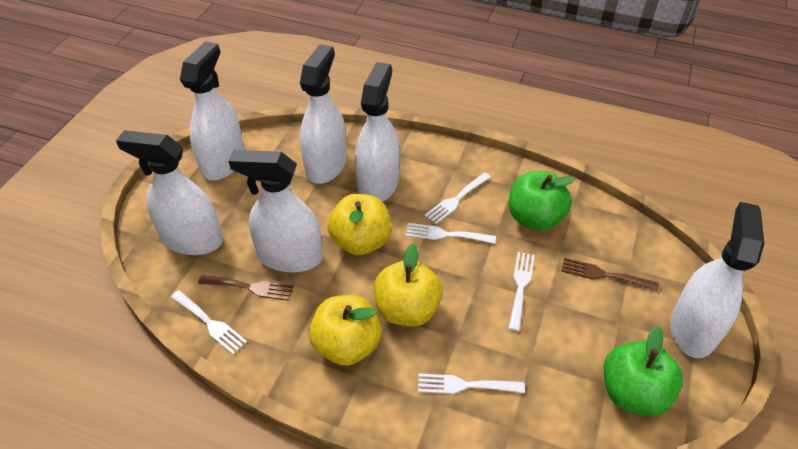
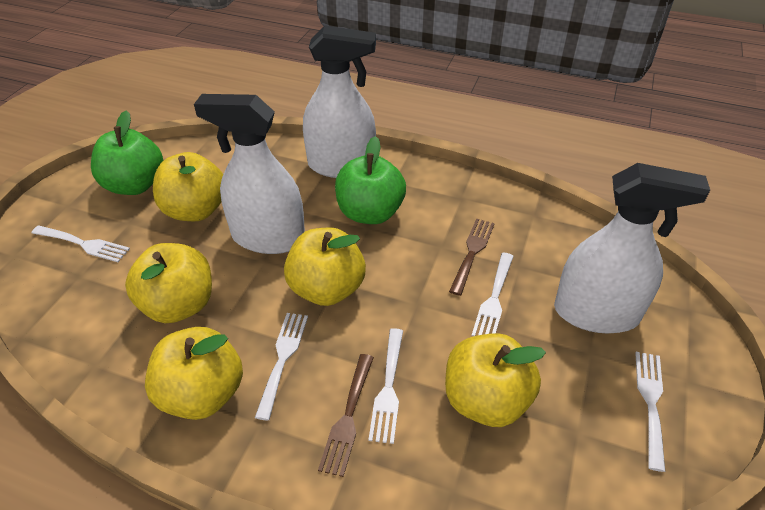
white spray bottle: [116,130,223,255] [180,41,244,180] [229,150,323,273] [300,44,347,184] [355,62,400,202] [670,202,764,358] = 6 -> [194,94,305,254] [303,26,376,178] [554,163,710,333] = 3
yellow apple: [309,295,382,366] [328,194,391,255] [374,244,443,326] = 3 -> [125,243,212,323] [145,327,243,420] [153,152,223,221] [284,228,366,306] [445,333,546,427] = 5

